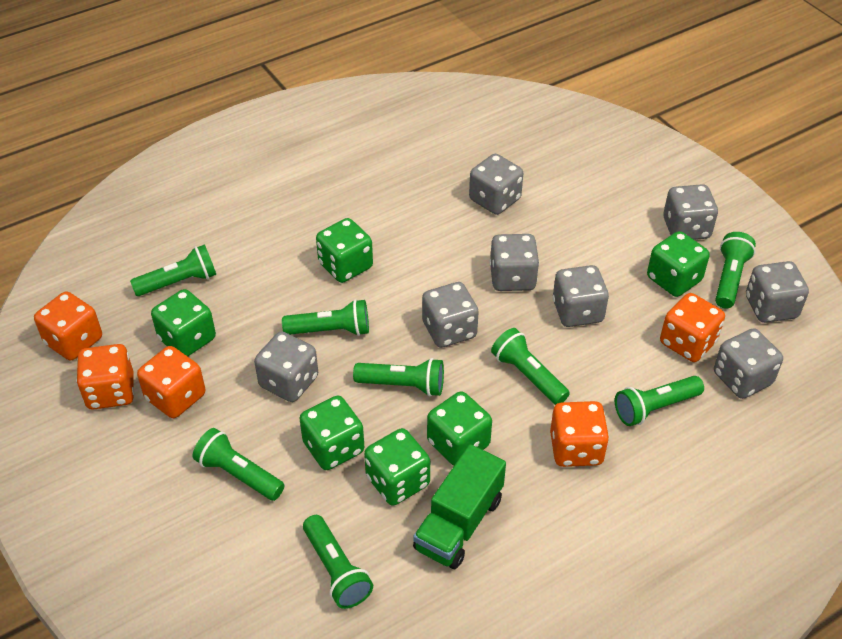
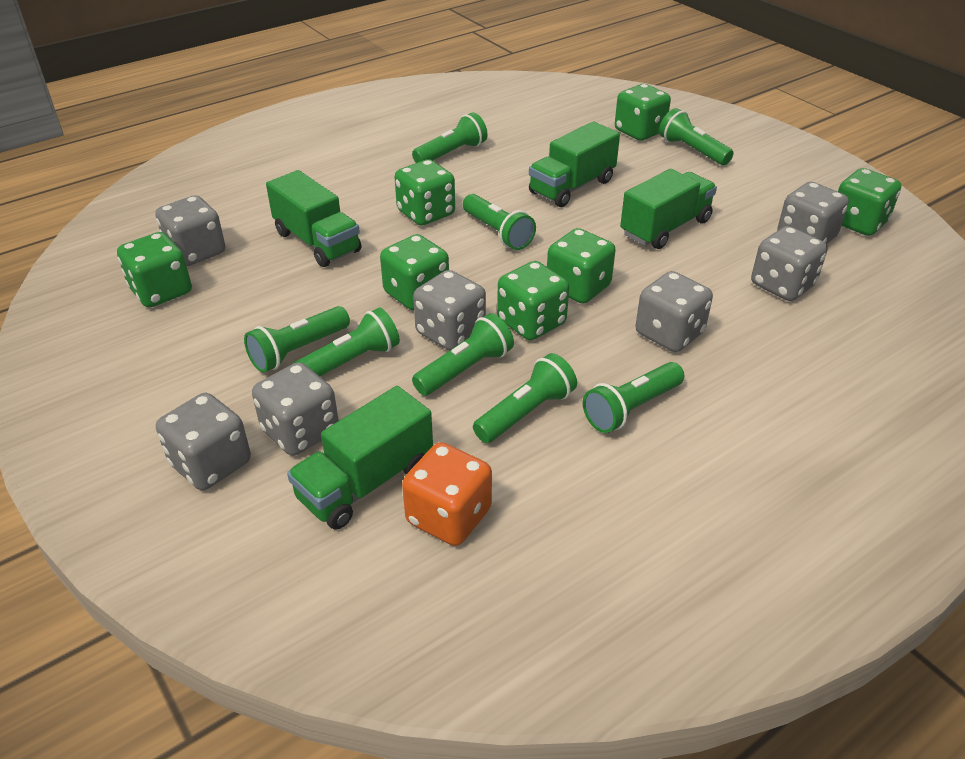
green dice: [151,289,216,356] [299,395,364,470] [316,218,373,283] [364,428,430,506] [427,391,492,466] [647,231,710,297] = 6 -> [117,232,192,308] [380,234,449,310] [395,159,455,226] [497,261,569,340] [547,228,616,304] [615,84,671,141] [838,168,901,236] = 7
green truck: [413,444,506,569] = 1 -> [266,170,361,267] [287,386,433,530] [529,122,620,207] [620,169,717,249] = 4
grey dice: [254,331,318,402] [422,282,479,348] [469,154,523,215] [490,234,539,291] [553,265,609,327] [663,184,718,240] [714,328,783,399] [746,261,809,323] = 8 -> [155,195,225,266] [156,393,251,490] [252,362,339,456] [413,270,486,350] [635,271,713,352] [751,226,828,301] [777,182,849,244] = 7
orange dice: [34,291,102,360] [76,344,134,410] [137,346,206,418] [550,401,609,467] [660,293,725,362] = 5 -> [402,442,492,546] = 1

